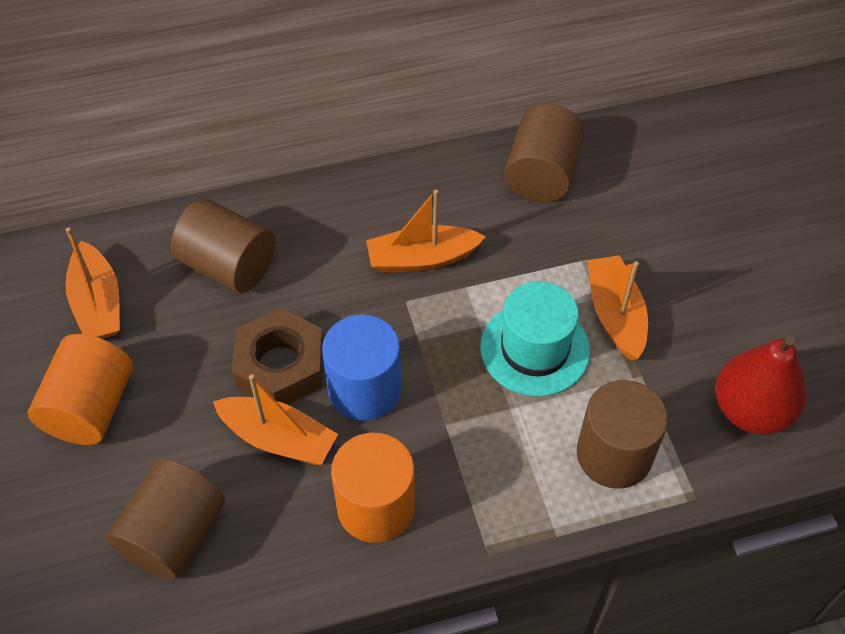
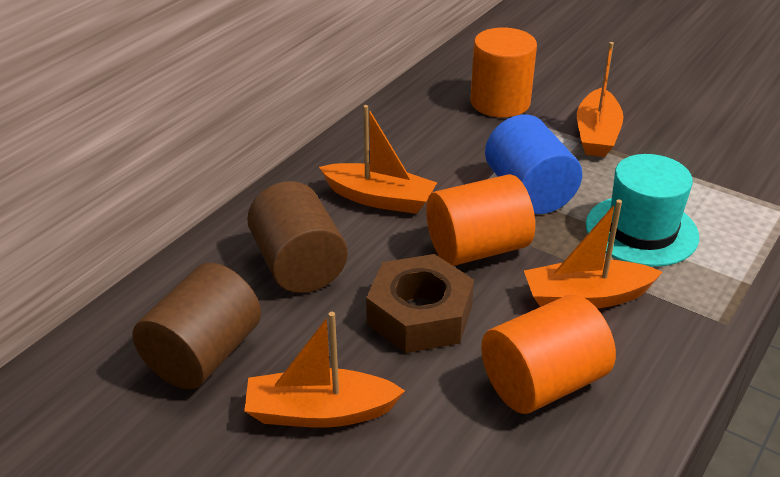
brown cylinder: [106,458,225,580] [171,199,276,293] [505,104,584,202] [577,380,668,489] = 4 -> [133,263,261,389] [247,181,348,293] = 2
orange cylinder: [28,334,133,445] [331,433,415,543] = 2 -> [426,174,535,266] [470,27,537,118] [481,295,616,414] = 3
red pear: [715,336,807,435] = 1 -> none = 0

